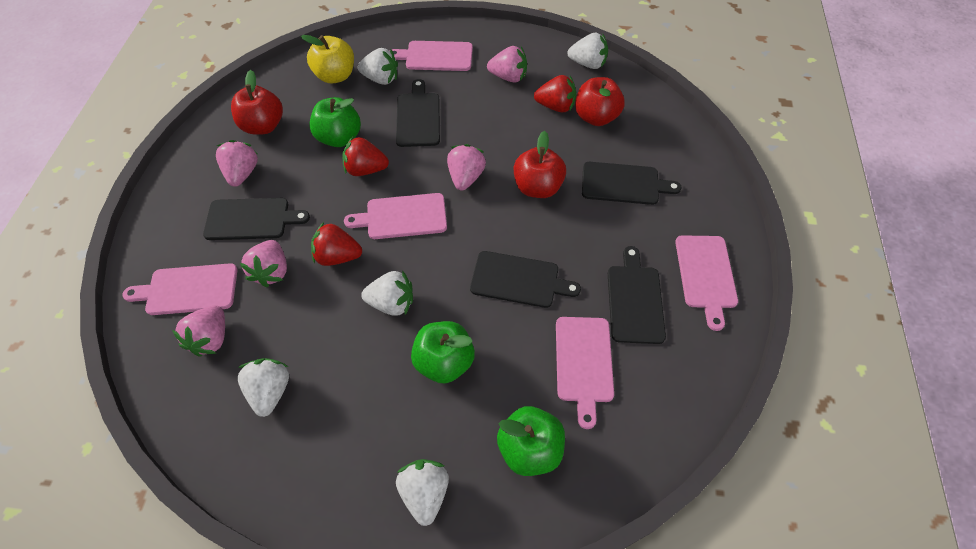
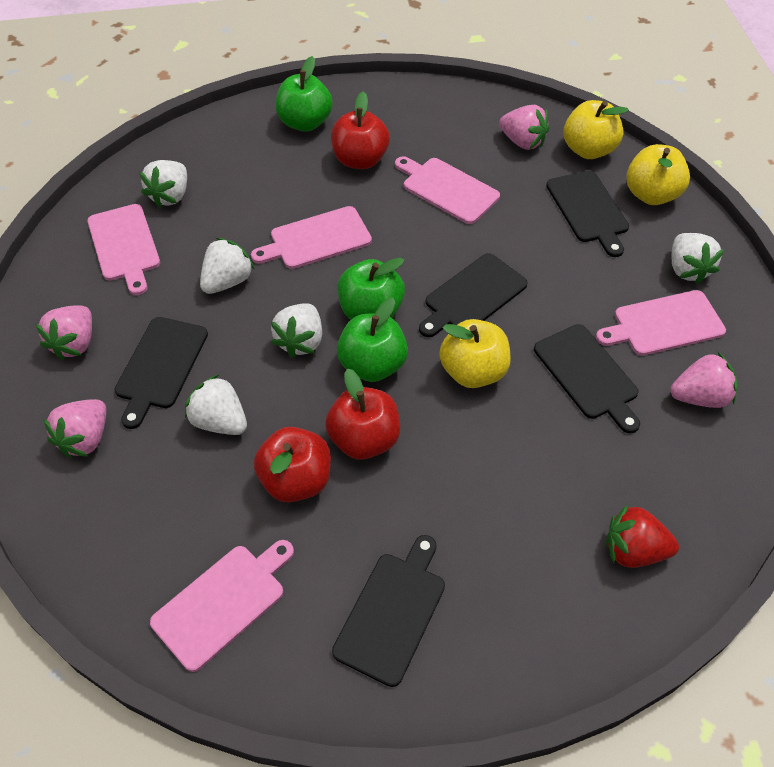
pink strawberry: [172,305,225,357] [216,140,258,187] [240,240,287,287] [447,144,486,191] [487,46,527,83] = 5 -> [35,305,92,360] [43,399,106,457] [499,105,550,150] [670,352,737,408] = 4
red strawberry: [311,222,362,266] [342,136,389,176] [534,75,576,112] = 3 -> [606,505,679,568] = 1
yellow apple: [301,35,354,84] = 1 -> [439,319,511,388] [564,100,629,159] [626,144,690,205] = 3

